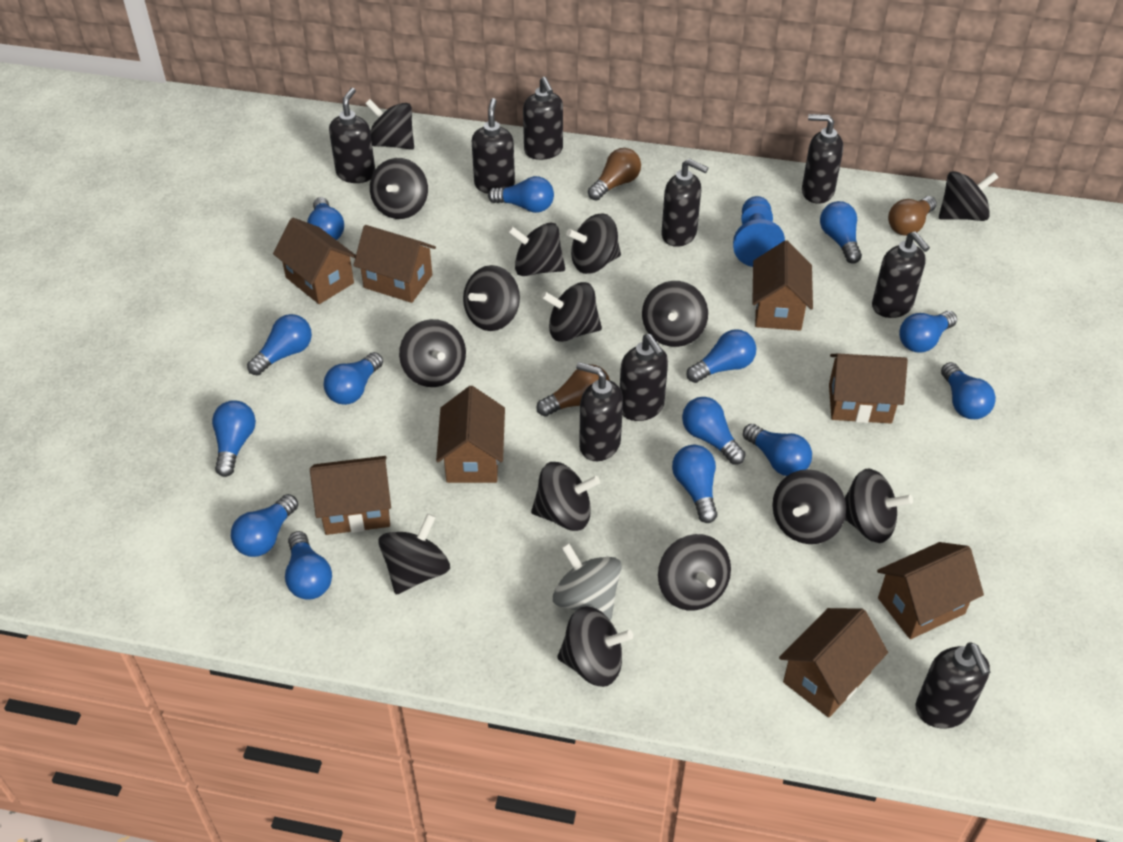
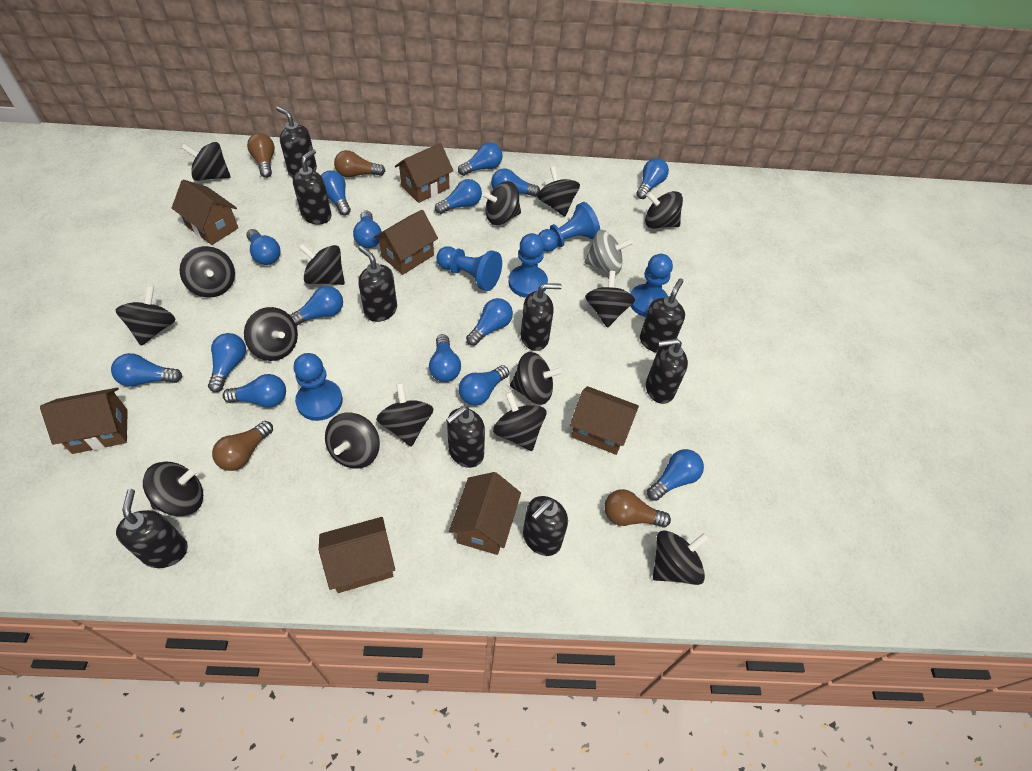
blue light bulb: [212,400,256,477] [231,494,298,557] [247,314,312,376] [285,531,332,600] [307,197,344,240] [324,352,383,405] [488,176,554,213] [672,445,717,523] [682,397,746,465] [686,329,756,383] [743,424,812,476] [820,201,862,264] [899,311,957,353] [941,362,996,419] = 14 -> [111,353,182,387] [208,333,246,392] [223,374,286,407] [246,229,280,265] [290,286,343,326] [321,170,351,215] [353,210,382,248] [429,334,461,382] [435,179,482,214] [458,142,503,176] [459,365,509,405] [466,298,513,346] [491,168,540,197] [636,158,669,199] [647,449,704,501] = 15
blue pawn: [733,196,785,267] = 1 -> [293,353,343,421] [436,247,502,291] [509,233,548,298] [538,202,600,252] [630,254,673,317] = 5
brown house: [273,218,356,304] [310,456,391,535] [353,225,436,303] [436,386,505,483] [752,240,813,331] [779,608,888,718] [829,353,908,423] [877,542,984,639] = 8 -> [40,388,128,454] [172,180,238,245] [319,517,395,593] [374,210,438,275] [395,143,453,203] [449,472,521,555] [570,386,639,455] = 7
brown light bulb: [536,364,610,417] [588,148,641,200] [888,196,937,236] = 3 -> [212,421,273,471] [247,133,275,178] [334,150,385,178] [605,489,671,528] = 4

